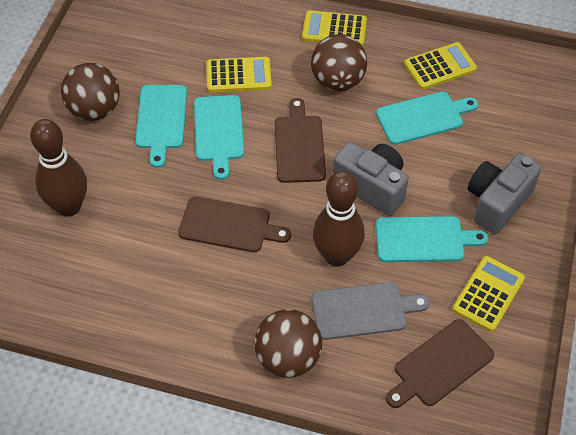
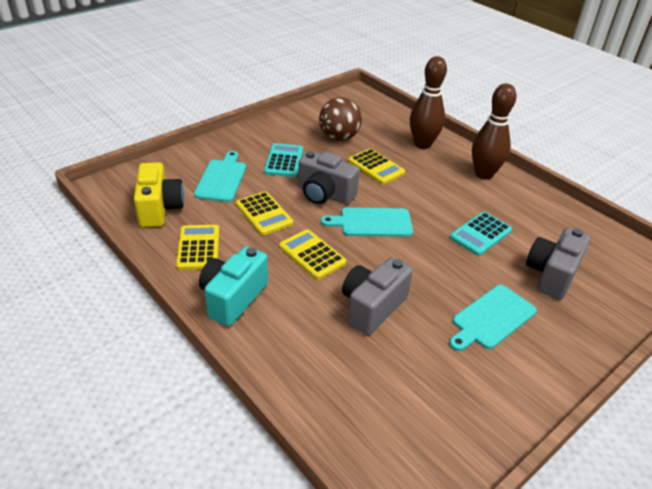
brown ball: [61,63,120,121] [254,309,322,378] [311,34,367,91] = 3 -> [319,97,362,141] = 1
brown cutting board: [178,196,291,252] [275,98,326,183] [386,319,494,408] = 3 -> none = 0
grey camera: [333,142,409,216] [468,153,542,234] = 2 -> [298,151,360,204] [342,257,413,335] [526,228,590,300] = 3
grey cutting board: [312,282,430,340] = 1 -> none = 0
turquoise calculator: none = 0 -> [264,143,303,177] [450,212,512,256] = 2
turquoise camera: none = 0 -> [199,246,268,326] = 1
turquoise cutting board: [135,85,187,168] [194,95,244,180] [376,92,478,145] [376,216,488,262] = 4 -> [194,151,246,202] [321,207,413,237] [449,285,537,351] = 3
yellow camera: none = 0 -> [134,162,184,228] = 1

